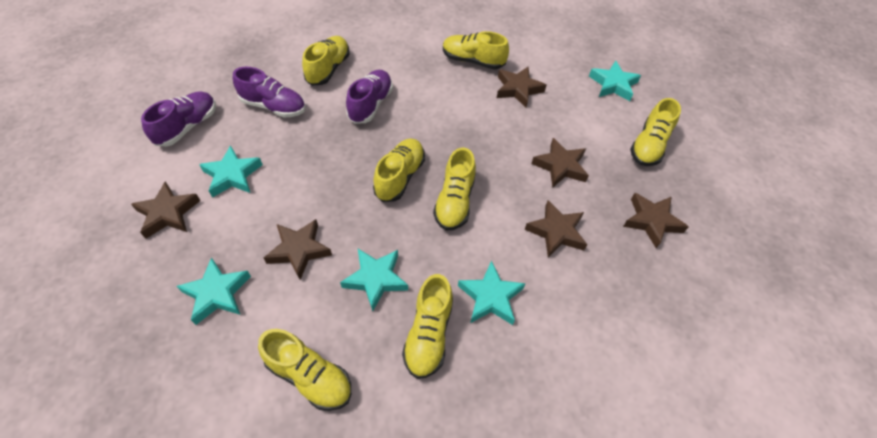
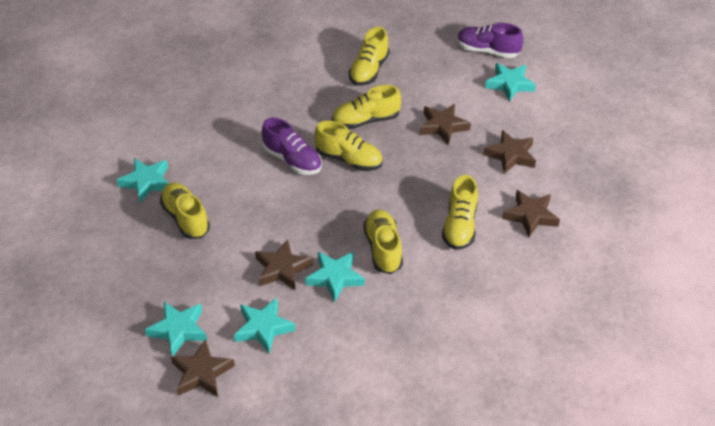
brown star: [131,182,200,239] [264,219,332,280] [497,67,546,107] [525,200,588,258] [531,138,589,187] [623,193,689,248] = 6 -> [171,339,235,397] [255,239,313,291] [419,104,471,145] [483,130,536,174] [502,190,560,237] = 5
purple shoe: [141,91,216,147] [233,67,306,117] [346,70,393,124] = 3 -> [262,118,322,175] [457,23,523,58] = 2
yellow shoe: [258,329,351,411] [302,36,350,86] [373,138,425,202] [402,274,453,379] [433,148,476,231] [443,31,509,69] [630,98,681,166] = 7 -> [160,182,210,239] [314,121,383,171] [332,85,401,129] [349,27,389,86] [363,210,403,274] [442,175,478,250] = 6

